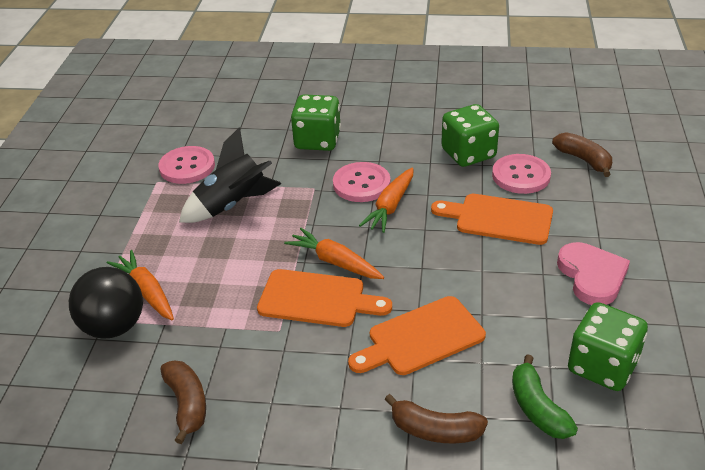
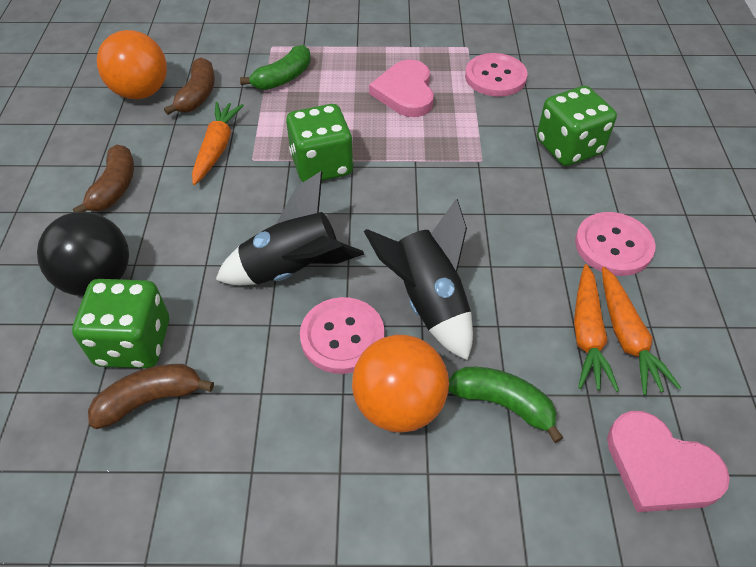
black rocket: [179,127,281,223] = 1 -> [216,171,364,285] [364,198,473,361] = 2
green banana: [512,354,578,439] = 1 -> [240,45,311,90] [448,367,563,443] = 2
orange ball: none = 0 -> [97,30,167,99] [352,335,449,433] = 2
orange cutting board: [257,269,392,327] [348,296,486,375] [431,194,553,245] = 3 -> none = 0
pink heart: [557,242,630,305] = 1 -> [369,59,434,117] [607,411,730,512] = 2

